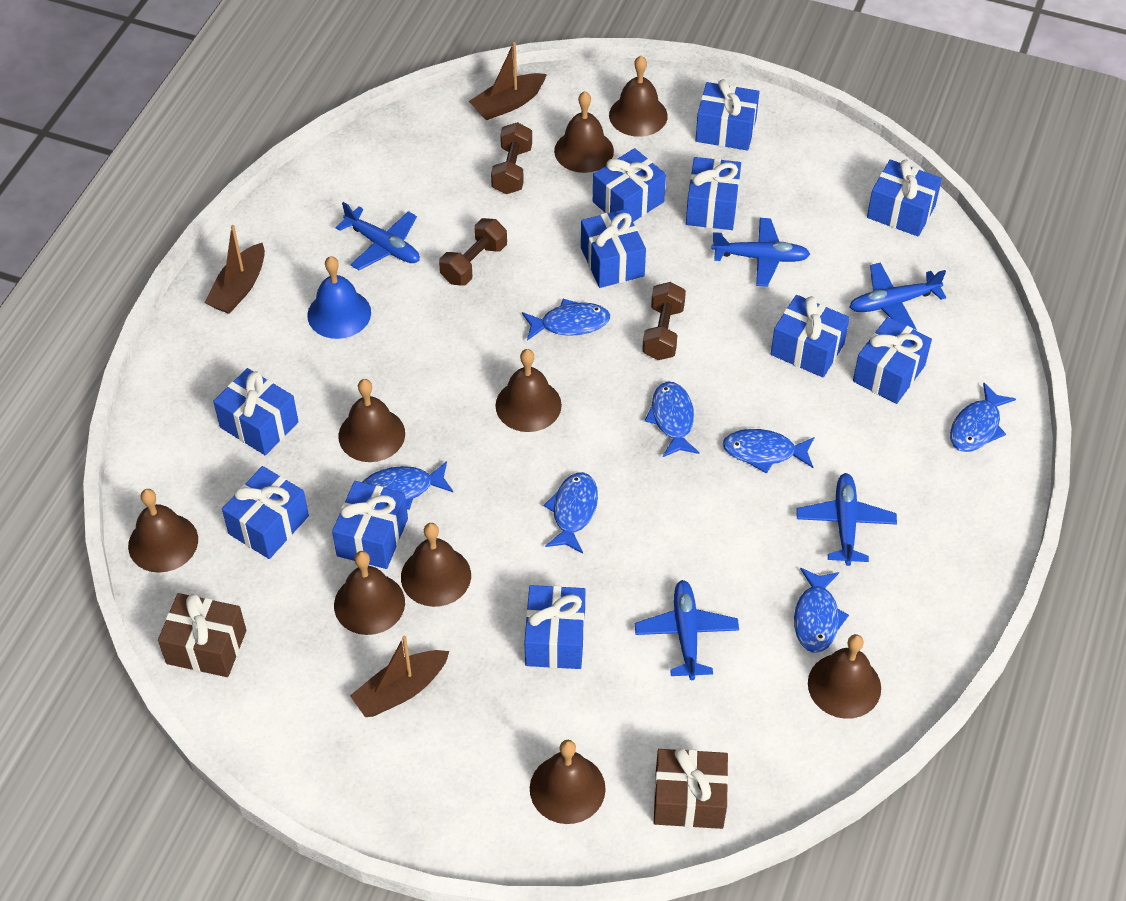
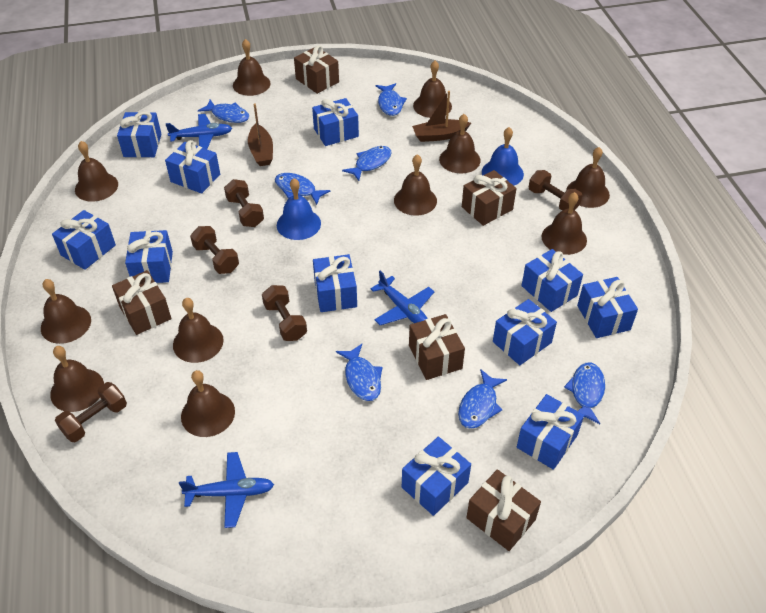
blue bell: [307,256,371,339] = 1 -> [277,178,321,240] [482,127,524,186] = 2
blue plane: [336,202,420,270] [635,580,739,680] [711,218,810,287] [797,473,897,566] [850,262,947,331] = 5 -> [165,114,232,149] [179,452,274,528] [370,270,434,325] = 3
brown bell: [128,489,198,573] [334,551,405,635] [338,379,405,462] [401,523,471,607] [495,349,562,432] [530,740,606,824] [554,91,614,173] [609,56,668,137] [808,634,881,719] = 9 -> [41,279,91,344] [50,346,104,412] [75,141,118,202] [173,298,224,363] [181,370,235,437] [233,39,271,96] [394,154,437,216] [413,61,452,118] [439,114,481,174] [542,192,587,255] [566,147,610,208] = 11
brown boat: [204,225,265,314] [350,636,449,717] [469,42,547,120] = 3 -> [248,103,273,166] [412,91,471,142] = 2
brown dumbbell: [439,218,507,286] [491,122,532,194] [642,282,686,360] = 3 -> [55,382,127,442] [190,226,239,274] [224,179,264,227] [262,285,307,341] [529,170,582,211] = 5
brown gift: [158,593,246,677] [654,748,728,829] = 2 -> [112,270,171,335] [294,45,339,94] [409,314,465,380] [462,170,517,226] [466,469,541,551] = 5

